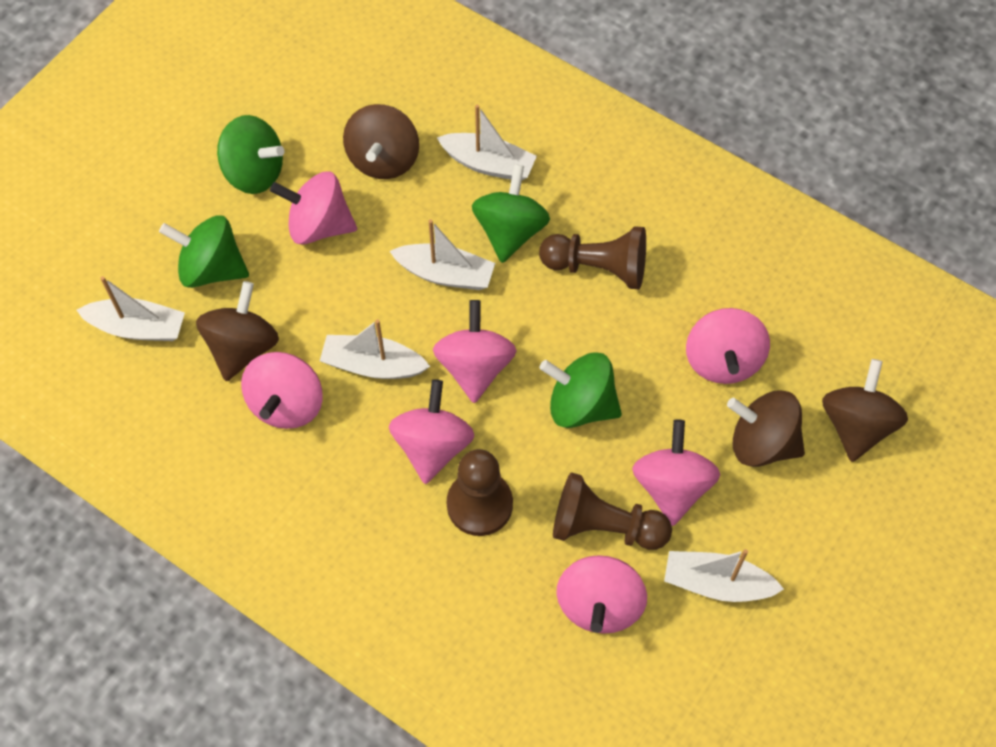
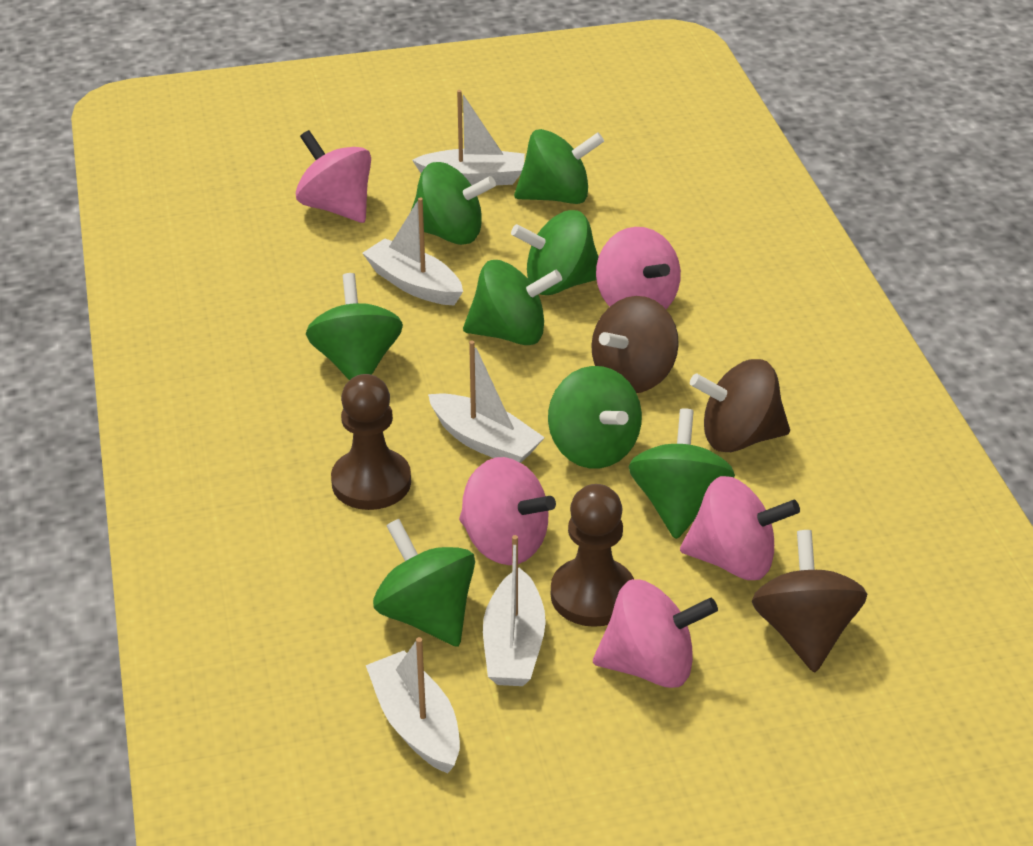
brown pawn: [447,449,513,536] [539,226,646,289] [553,472,672,550] = 3 -> [331,374,411,510] [551,484,634,627] = 2
brown spinning top: [196,281,279,381] [343,104,419,179] [727,390,805,467] [822,359,908,462] = 4 -> [591,296,679,393] [690,359,790,452] [752,530,867,672] = 3
green spinning top: [159,215,249,288] [217,115,285,194] [472,164,550,263] [540,352,622,428] = 4 -> [306,273,403,381] [373,519,475,647] [411,162,496,245] [463,260,562,345] [511,210,599,295] [514,129,604,204] [548,366,642,469] [628,408,735,539] = 8
pink spinning top: [241,352,323,429] [270,171,357,245] [389,379,474,484] [433,300,517,403] [556,555,647,634] [632,419,720,526] [686,308,770,384] = 7 -> [296,130,371,223] [459,457,556,565] [593,579,718,688] [596,227,681,309] [680,476,800,580] = 5

